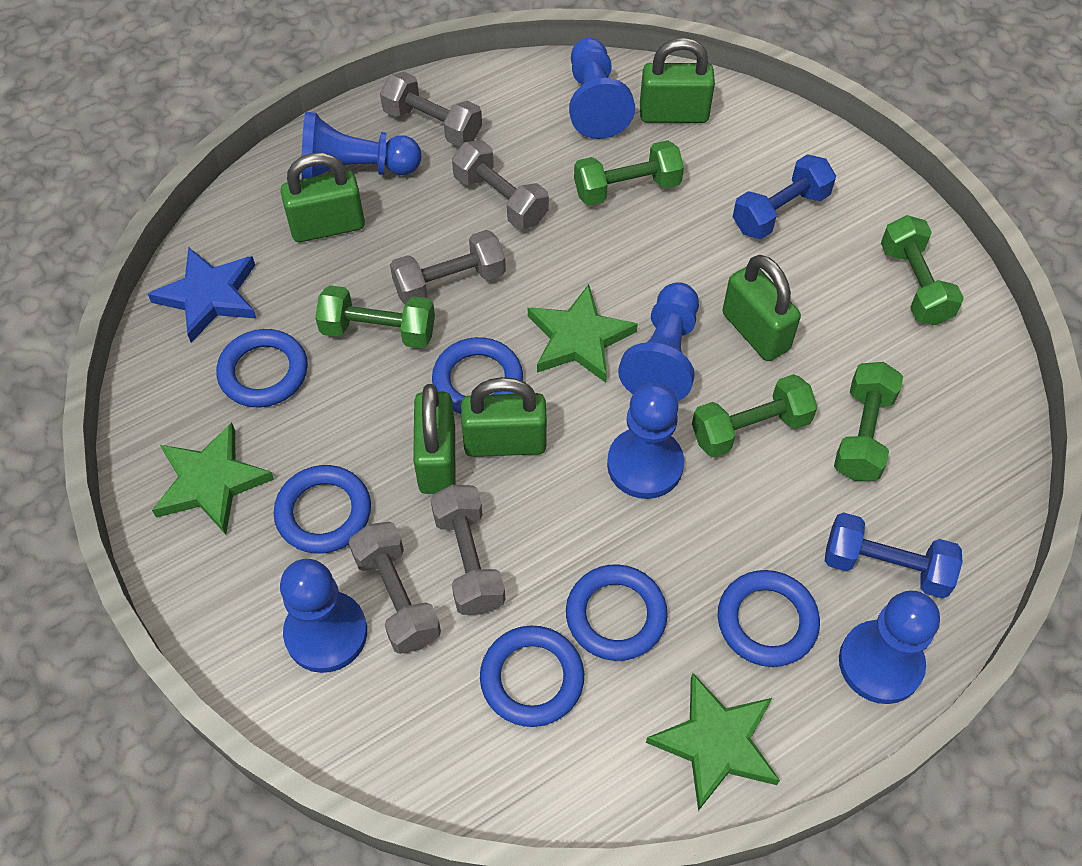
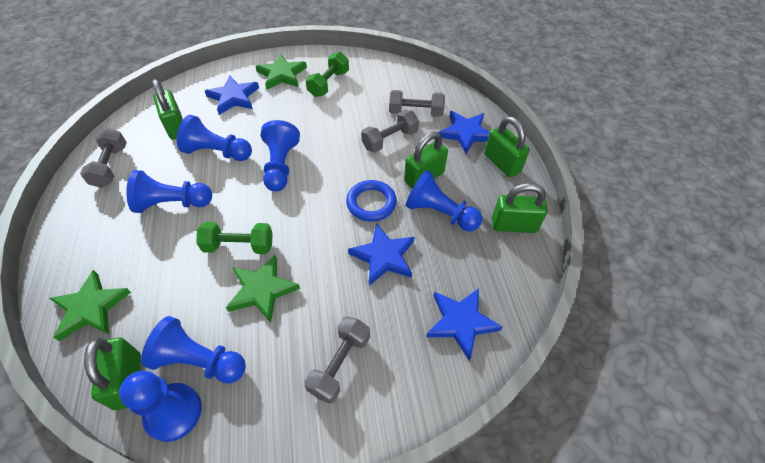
blue dumbbell: [733,154,836,239] [825,512,963,598] = 2 -> none = 0
blue ring: [216,329,308,407] [274,465,371,554] [432,337,523,414] [480,626,584,727] [566,564,668,661] [718,570,820,667] = 6 -> [346,180,397,222] = 1
blue star: [148,247,257,342] = 1 -> [205,75,259,115] [348,223,414,286] [426,288,503,360] [439,111,490,154] = 4
green dumbbell: [315,285,435,349] [574,140,684,206] [692,374,817,457] [834,362,903,481] [881,215,964,325] = 5 -> [196,222,273,254] [306,52,349,97] = 2
grey dumbbell: [349,522,441,654] [380,72,482,147] [390,230,506,305] [431,485,505,615] [452,140,549,229] = 5 -> [80,128,127,188] [304,316,370,404] [361,110,419,152] [389,90,445,117] = 4

